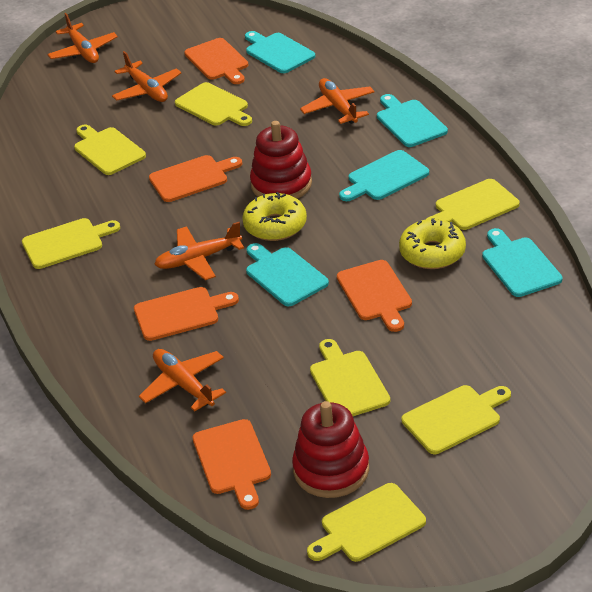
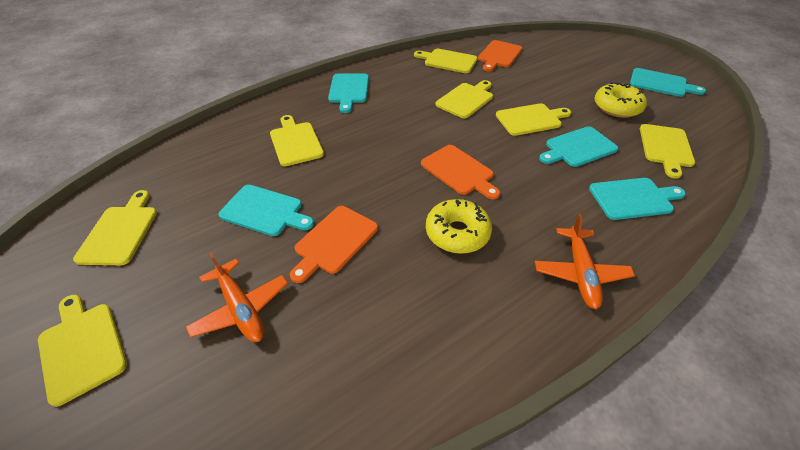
orange cutting board: [134,287,239,341] [149,155,242,202] [184,38,248,84] [193,419,271,510] [337,260,412,332] = 5 -> [290,206,378,283] [421,145,500,199] [478,40,523,72] = 3
orange plane: [47,13,118,63] [112,51,181,102] [139,349,226,412] [154,222,244,280] [300,78,375,124] = 5 -> [186,252,288,342] [535,214,635,309] = 2
red stacking toy: [250,121,312,199] [292,401,369,498] = 2 -> none = 0

